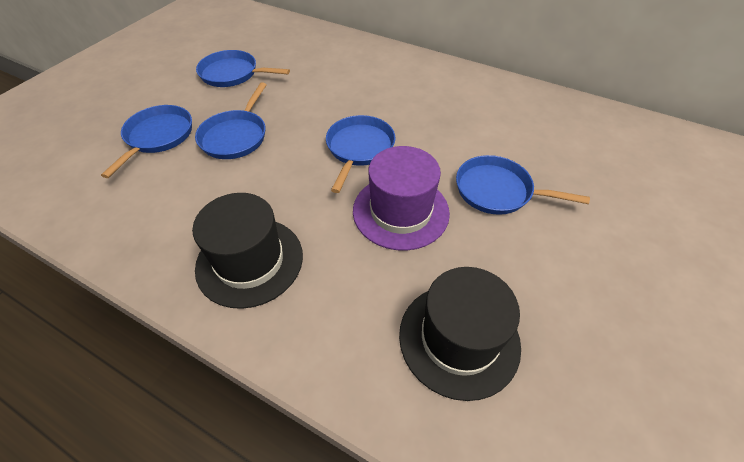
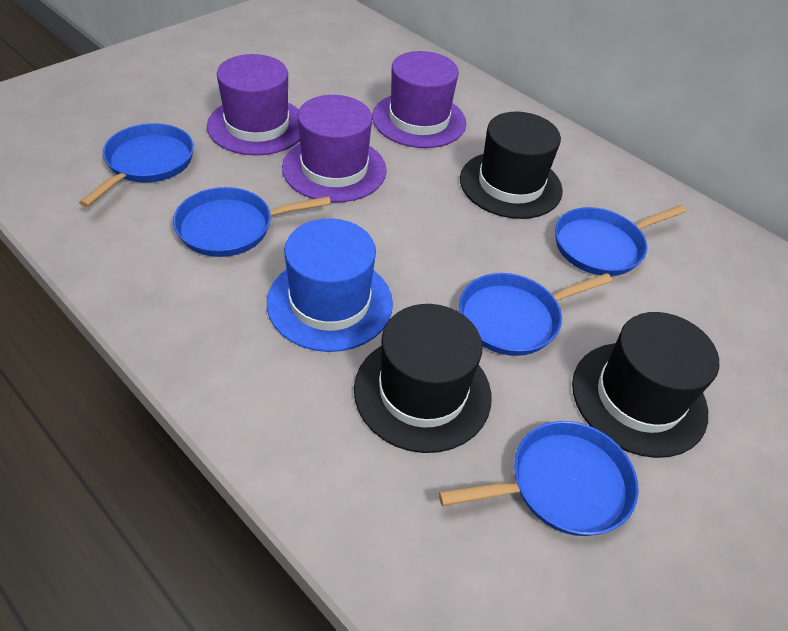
black hat: [192,193,303,309] [399,267,521,401] = 2 -> [354,304,491,453] [460,112,563,219] [572,312,719,458] = 3
blue hat: none = 0 -> [267,218,393,352] = 1
purple hat: [353,146,450,251] = 1 -> [207,54,300,156] [282,95,387,203] [372,51,466,148] = 3

